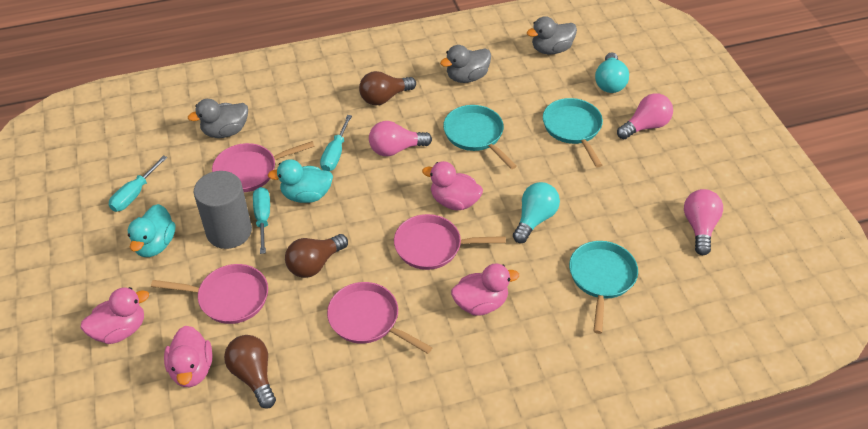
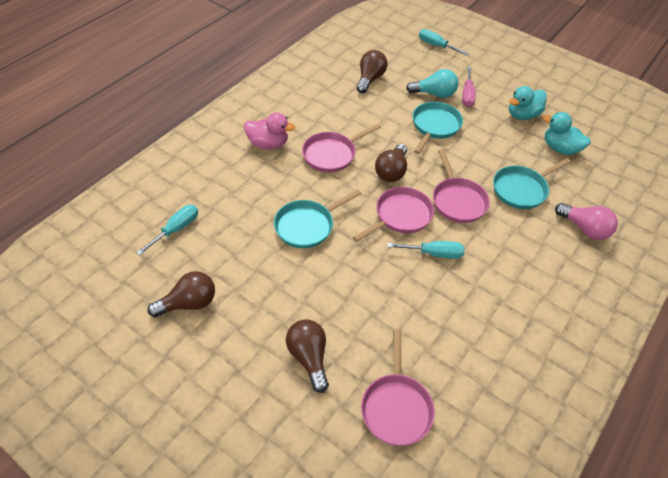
brown light bulb: [224,335,276,409] [285,234,348,278] [359,71,416,106] = 3 -> [148,271,215,318] [286,320,329,393] [356,50,387,93] [375,144,407,182] = 4
grey cylinder: [194,171,252,249] = 1 -> none = 0
grey duck: [188,99,248,138] [440,45,491,83] [527,16,577,54] = 3 -> none = 0
pink duck: [81,287,149,344] [164,325,213,387] [422,161,483,210] [451,264,519,315] = 4 -> [244,112,295,149] = 1
pink light bulb: [369,121,432,156] [617,93,673,139] [684,189,723,255] = 3 -> [555,203,618,240] = 1
pink screwdriver: none = 0 -> [462,67,476,107] = 1
turquoise light bulb: [513,182,560,243] [595,52,629,93] = 2 -> [406,69,458,98] = 1

